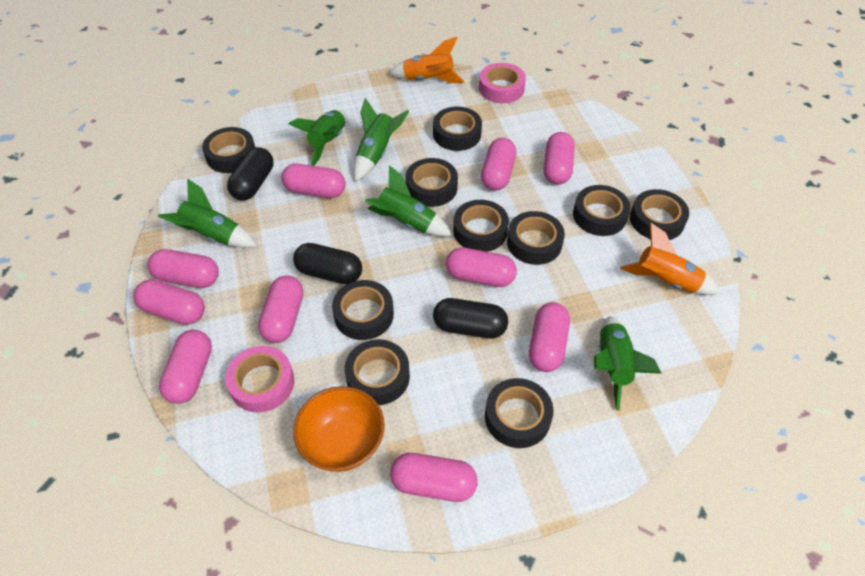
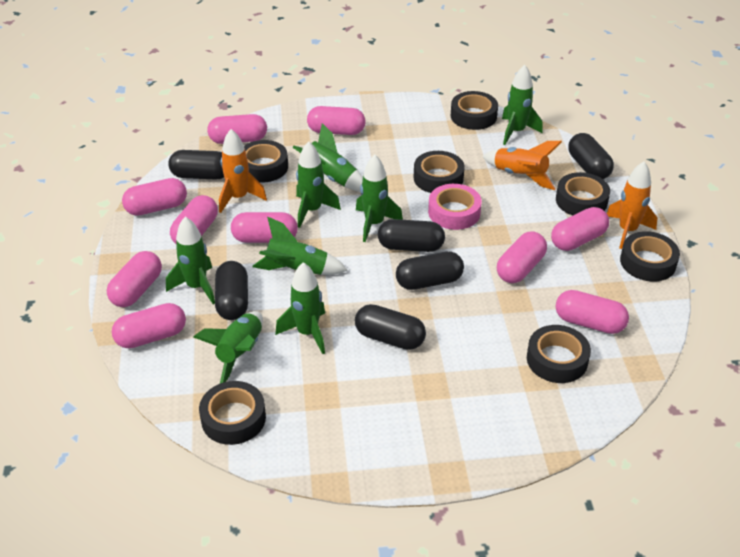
black capsule: [227,147,273,200] [293,243,362,284] [433,298,508,339] = 3 -> [168,150,224,179] [215,261,248,320] [355,304,426,350] [378,219,445,252] [396,251,464,290] [568,133,614,179] = 6
black tape: [202,127,255,173] [332,280,394,340] [344,339,410,405] [406,158,458,207] [433,107,482,151] [453,200,509,252] [485,378,554,448] [507,211,565,265] [573,185,631,236] [630,189,689,240] = 10 -> [199,381,266,445] [244,140,288,183] [414,151,465,193] [451,91,498,130] [527,325,591,383] [556,172,610,215] [620,231,680,281] = 7
green rocket: [158,178,257,248] [288,110,346,166] [354,98,409,181] [365,165,452,237] [594,316,662,411] = 5 -> [166,217,215,304] [193,311,263,383] [253,217,348,275] [275,262,325,354] [293,123,363,192] [296,141,341,228] [356,155,403,242] [502,65,543,145] = 8
orange bowl: [293,386,385,472] = 1 -> none = 0
orange rocket: [388,37,465,83] [620,223,721,295] = 2 -> [219,129,267,213] [482,141,562,190] [607,161,657,249] = 3
pink tape: [225,346,294,413] [479,63,526,103] = 2 -> [428,184,482,230] = 1

